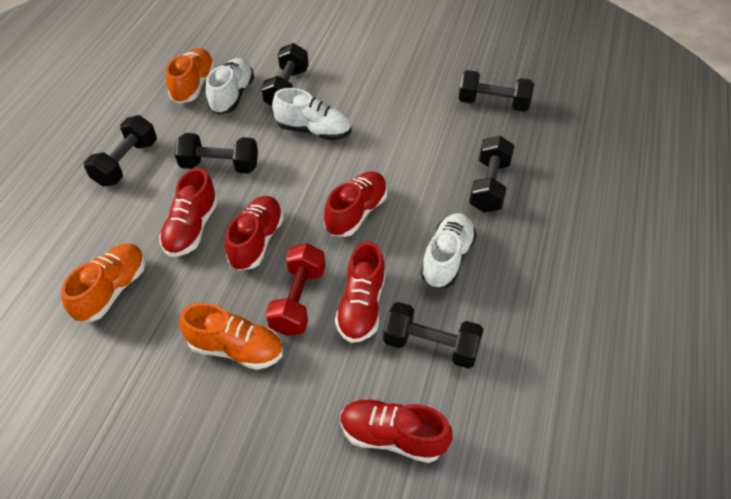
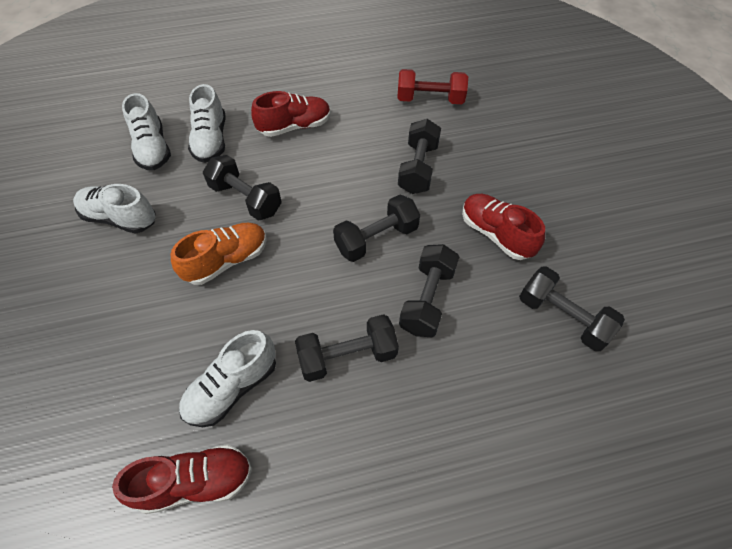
orange shoe: [61,243,145,322] [166,48,215,103] [179,303,283,370] = 3 -> [171,223,267,285] = 1
red shoe: [159,168,218,257] [225,196,284,271] [324,171,387,237] [335,241,385,343] [341,399,453,463] = 5 -> [112,444,252,514] [251,91,331,137] [462,194,545,260] = 3
white shoe: [206,58,254,114] [272,88,351,141] [420,213,476,288] = 3 -> [73,184,156,234] [122,93,171,170] [179,330,276,427] [188,84,225,163] = 4

